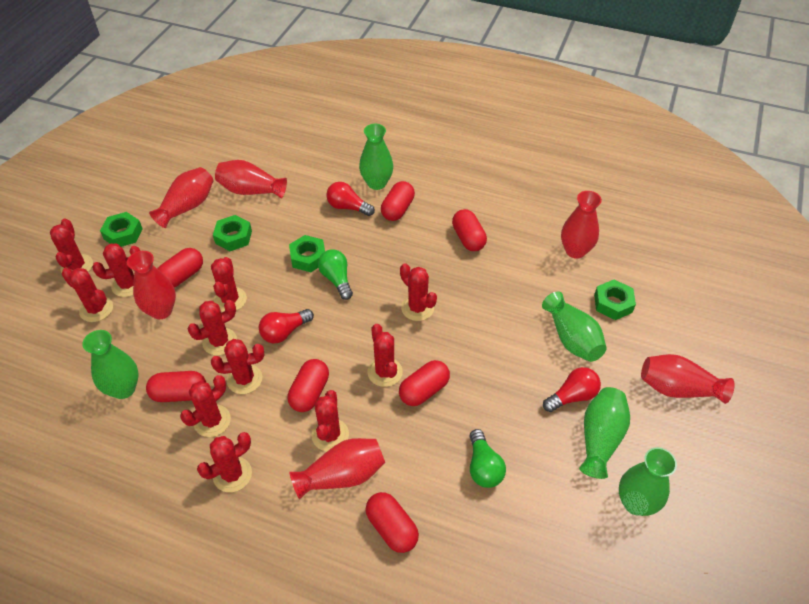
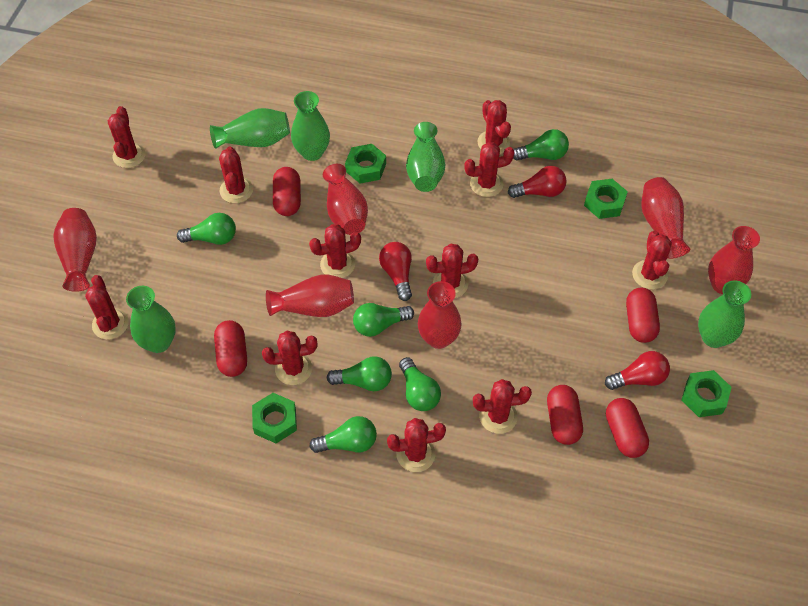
green light bulb: [318,249,353,300] [469,429,506,488] = 2 -> [177,213,236,245] [310,416,377,453] [327,356,392,391] [353,303,414,337] [399,357,441,411] [513,129,569,161] = 6
red capsule: [146,371,206,402] [157,248,203,288] [288,359,329,412] [365,492,419,553] [381,181,415,221] [399,360,450,406] [452,209,487,251] = 7 -> [214,320,247,377] [273,167,301,216] [547,385,583,445] [606,398,649,458] [626,287,660,343] = 5

